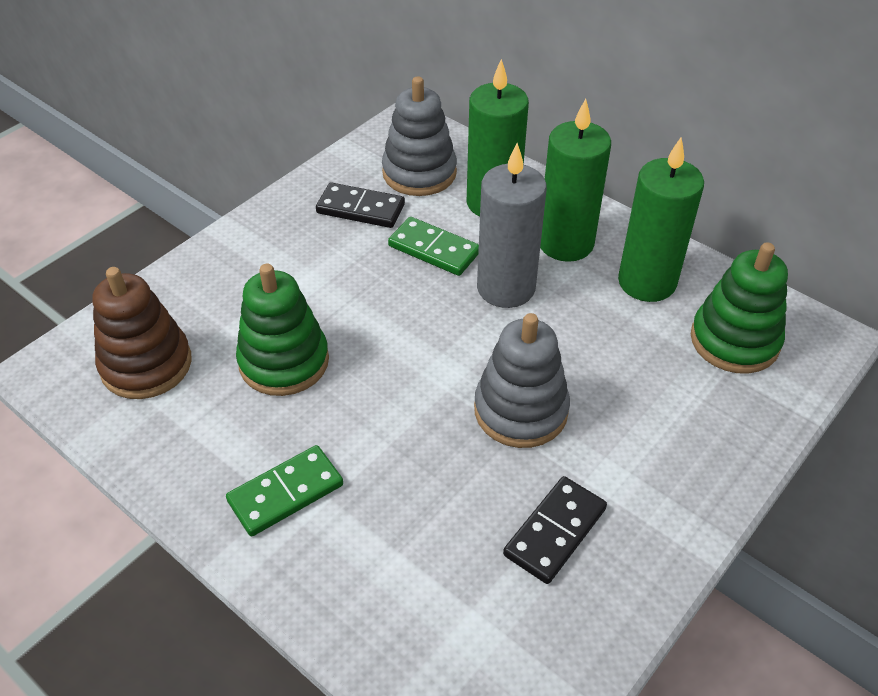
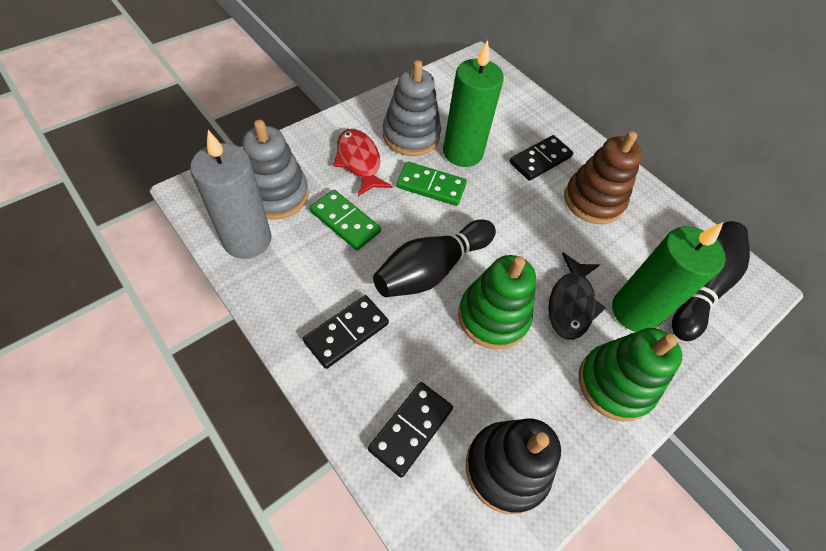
black bowling pin: none = 0 -> [373,219,496,297] [672,221,750,341] = 2
black domino: [316,182,405,228] [503,476,607,584] = 2 -> [303,295,389,369] [368,382,453,478] [509,135,573,181] = 3
black fish: none = 0 -> [548,253,606,340] = 1
black stacking toy: none = 0 -> [466,419,561,514] = 1
green candle: [467,59,529,216] [540,99,611,262] [618,137,704,302] = 3 -> [443,40,504,167] [612,222,726,332] = 2
red fish: none = 0 -> [333,129,393,196] = 1

